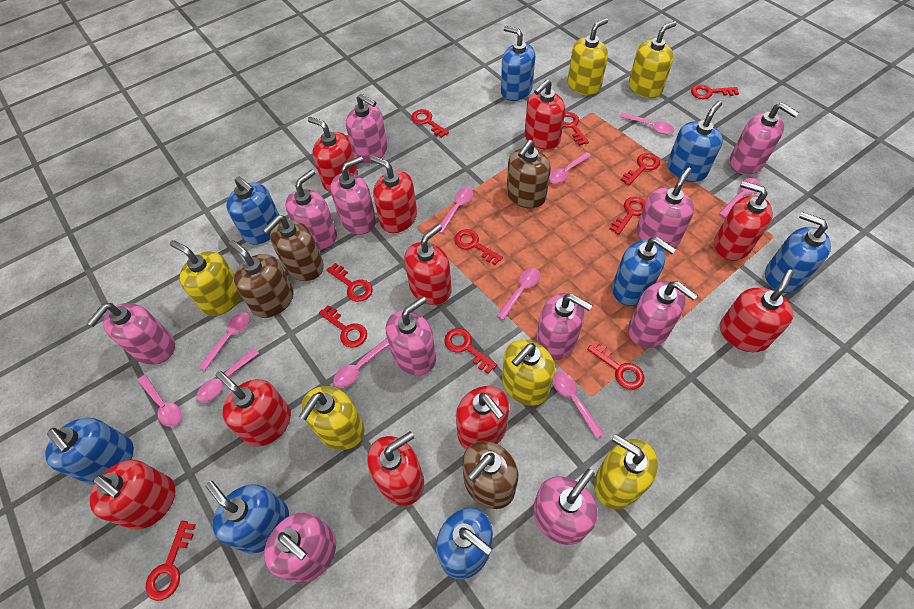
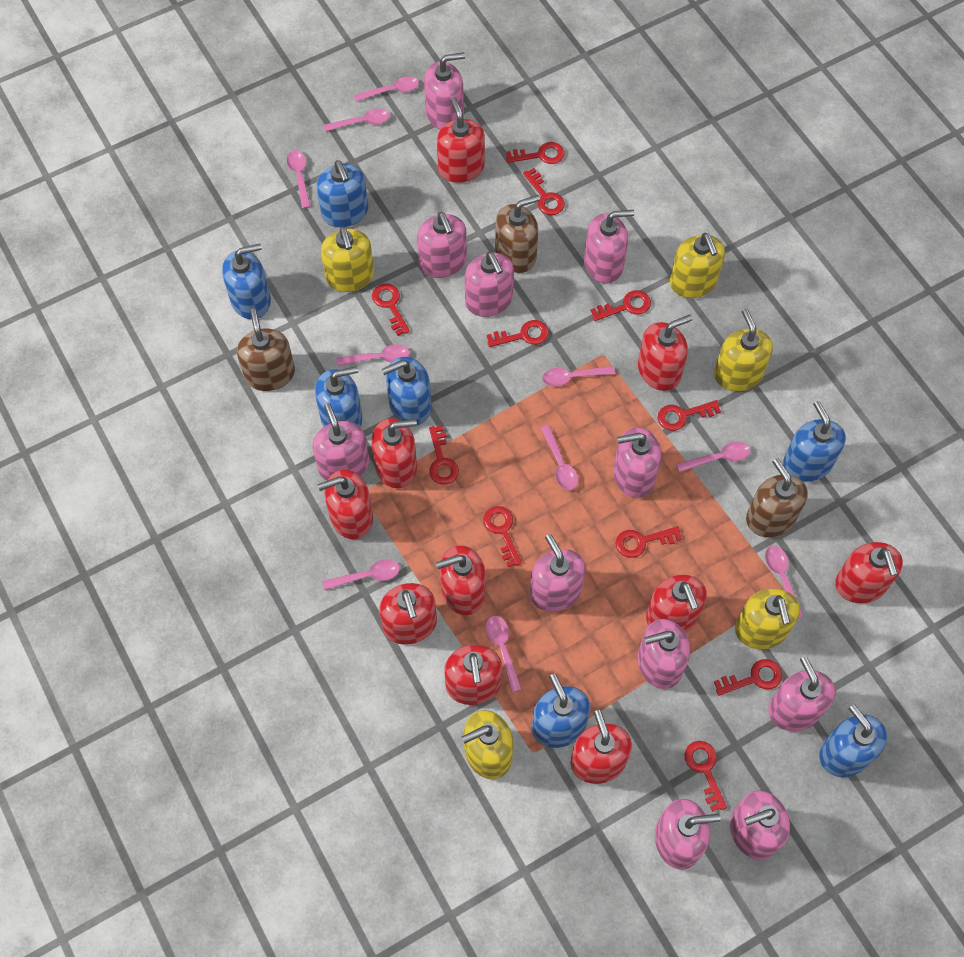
blue soap dispenser: [45,418,134,485] [205,481,289,554] [226,176,279,245] [436,508,493,580] [501,26,535,101] [612,237,676,306] [667,101,723,182] [765,212,831,293] = 8 -> [222,244,271,320] [315,366,362,427] [316,160,368,227] [382,357,432,425] [532,673,590,748] [783,401,846,482] [819,704,887,777] = 7
brown soap dispenser: [229,240,294,318] [263,215,324,281] [462,441,518,509] [506,140,551,208] = 4 -> [237,308,295,391] [495,195,540,273] [746,458,808,537] = 3
yellow soap dispenser: [170,240,241,316] [299,386,365,450] [502,340,555,406] [567,18,608,95] [594,434,658,509] [629,21,676,98] = 6 -> [321,227,374,292] [462,710,513,779] [670,233,725,298] [714,309,773,391] [735,588,800,649] = 5

